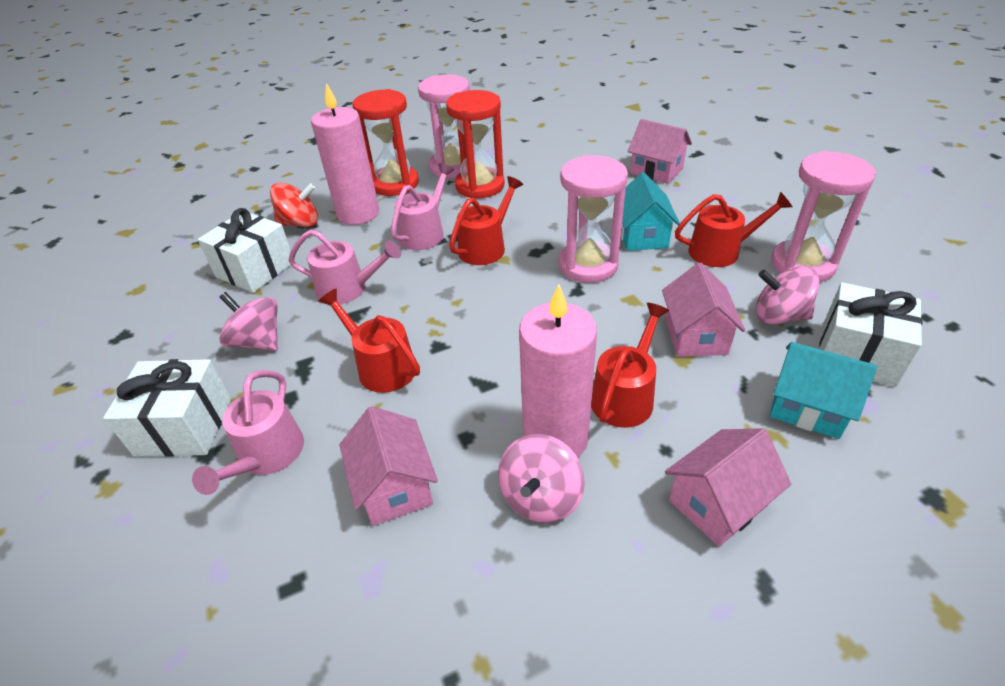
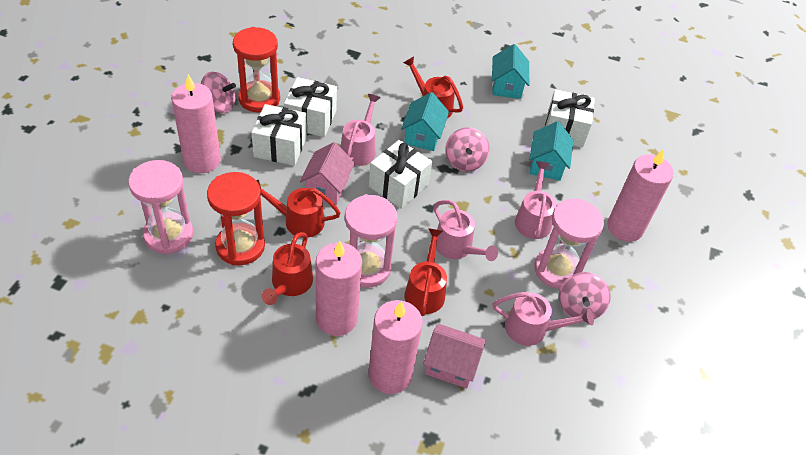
pink candle: [311,83,379,225] [519,285,597,458] = 2 -> [171,75,221,173] [316,241,362,336] [368,300,423,394] [607,149,674,242] = 4
pink house: [339,406,438,526] [628,119,692,184] [662,263,745,357] [665,428,791,547] = 4 -> [300,142,355,205] [423,324,486,389] = 2
pink watering can: [192,370,304,495] [288,230,401,304] [391,163,454,250] = 3 -> [341,94,381,166] [433,200,498,261] [492,292,594,346] [515,161,557,239] = 4
red spinning top: [270,183,318,227] = 1 -> none = 0
turquoise house: [621,173,680,251] [770,342,877,439] = 2 -> [401,92,449,151] [492,44,529,99] [529,121,574,181] = 3
white gift: [103,359,231,457] [198,208,295,293] [819,282,923,387] = 3 -> [251,104,307,166] [284,77,337,137] [369,140,432,209] [545,89,595,148] = 4

